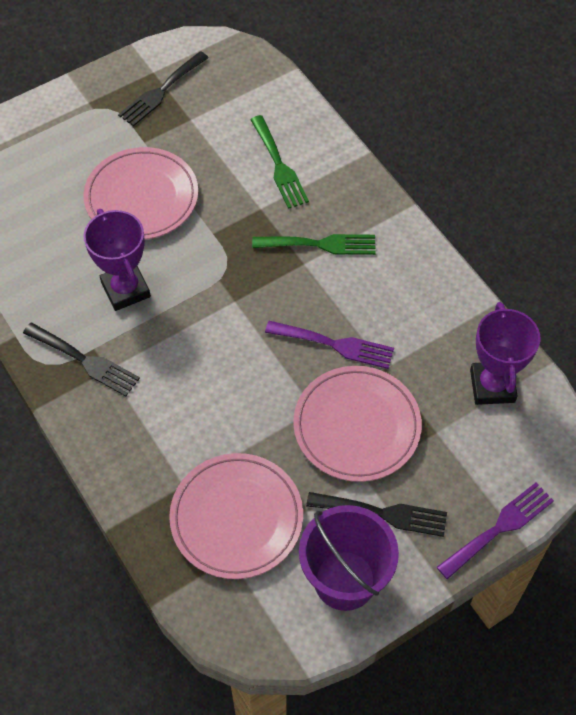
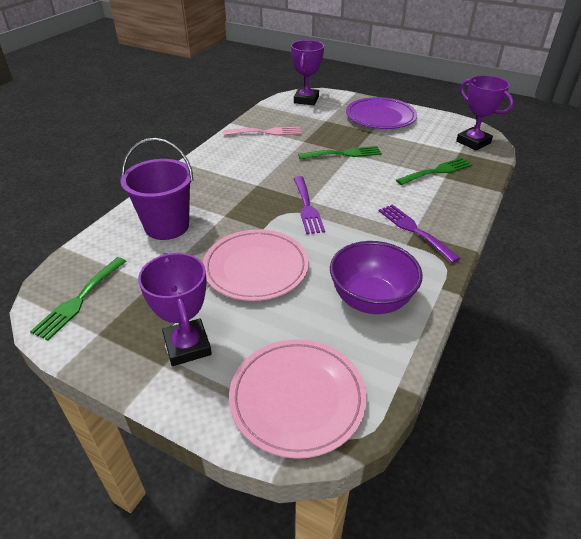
black fork: [23,322,140,396] [118,51,209,126] [306,492,447,537] = 3 -> none = 0
green fork: [250,115,309,209] [252,234,376,255] = 2 -> [30,257,126,340] [298,146,382,159] [396,157,473,185] = 3
pink fork: none = 0 -> [223,127,302,136] = 1
pink plate: [83,147,198,240] [169,453,303,579] [293,366,422,482] = 3 -> [203,229,309,301] [229,339,367,459] = 2
purple bowl: none = 0 -> [330,241,423,314] = 1
purple plate: none = 0 -> [346,97,417,129] = 1
purple trophy: [84,209,151,311] [470,302,541,405] = 2 -> [138,253,212,366] [291,40,324,105] [456,75,514,150] = 3

